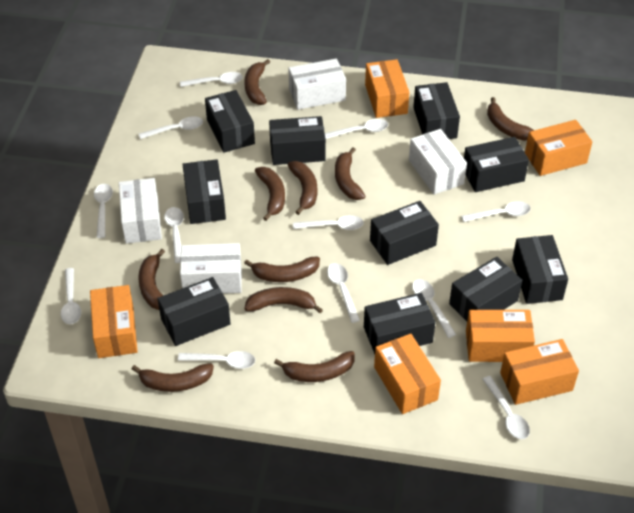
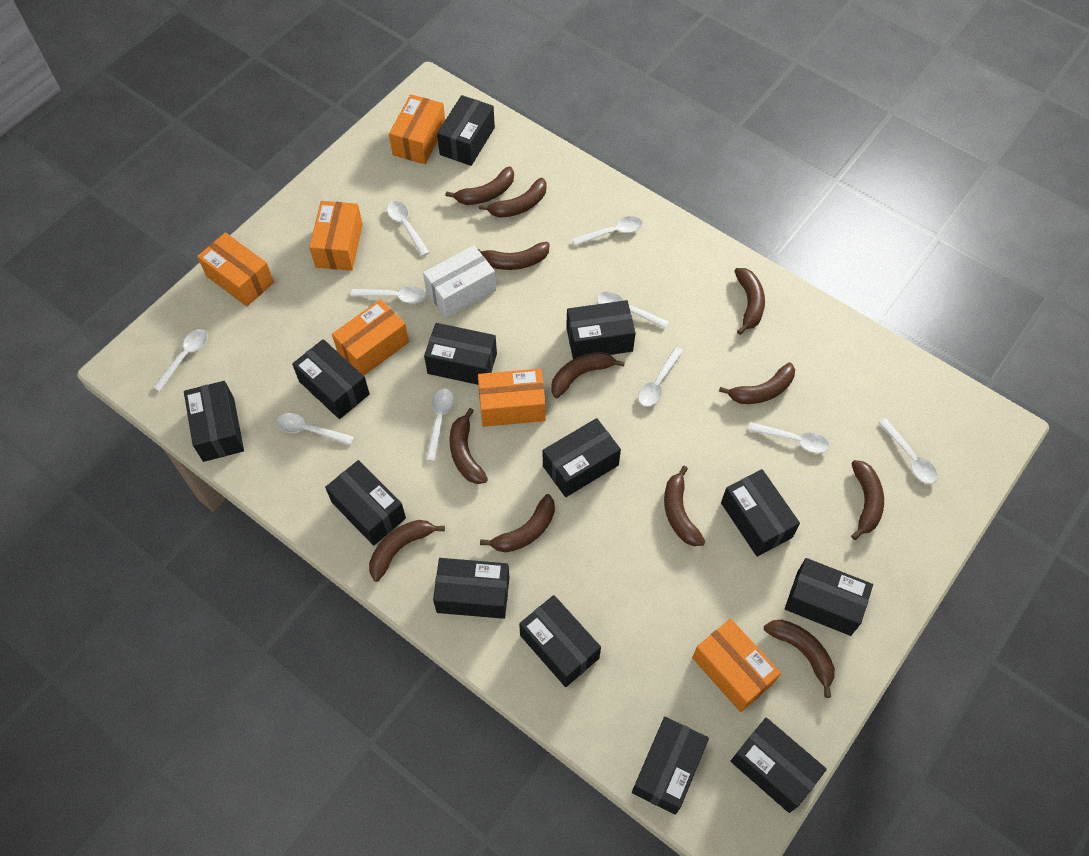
black box: [158,277,231,346] [182,159,226,224] [205,90,255,153] [269,116,326,165] [364,293,436,354] [370,201,439,265] [413,82,460,139] [449,257,522,321] [464,137,529,192] [512,235,568,304] = 10 -> [184,381,244,462] [292,339,370,419] [325,460,406,546] [424,323,497,385] [433,558,510,619] [437,95,495,166] [519,595,601,687] [543,418,621,497] [566,300,636,359] [632,717,709,815] [721,469,800,557] [731,717,827,813] [785,558,873,636] = 13
brown banana: [132,363,214,392] [138,249,165,310] [244,59,270,105] [244,257,320,282] [244,287,323,313] [255,167,285,221] [274,351,355,382] [288,161,317,215] [335,147,366,200] [487,97,534,141] = 10 -> [369,520,445,582] [445,166,514,205] [449,408,488,484] [477,242,549,270] [479,178,547,218] [480,494,555,552] [551,352,625,398] [664,466,705,546] [719,362,795,404] [735,268,765,335] [764,619,835,698] [851,460,884,540] = 12
white box: [119,178,162,244] [180,243,242,294] [289,58,346,110] [409,129,467,195] = 4 -> [423,245,496,318] = 1
white spoon: [61,268,81,324] [94,184,113,238] [139,116,203,139] [164,207,184,263] [178,351,255,369] [180,72,243,87] [293,215,364,230] [325,119,388,139] [327,263,360,323] [412,279,456,338] [462,201,531,222] [483,376,530,439] = 12 -> [153,329,208,392] [276,413,354,445] [351,286,426,303] [387,201,429,256] [426,389,454,462] [572,216,643,246] [597,292,669,329] [638,347,683,407] [748,422,829,453] [879,419,937,484] = 10

